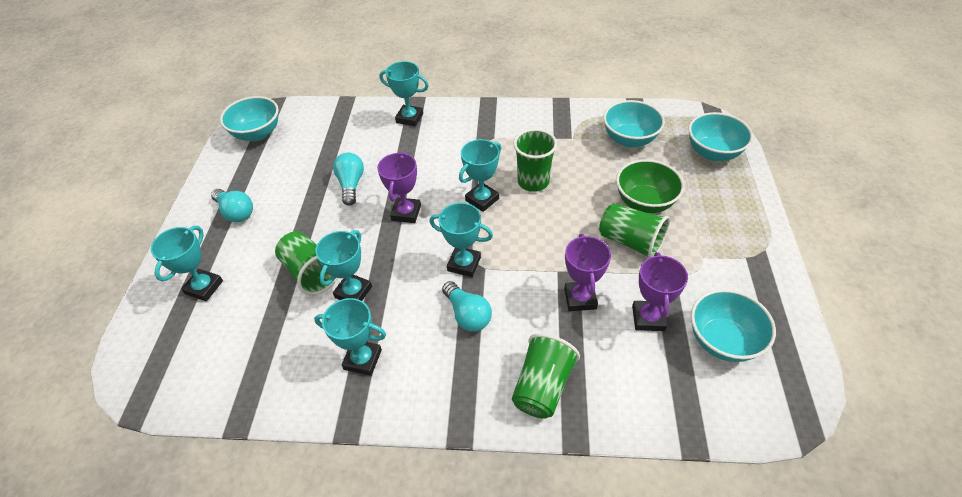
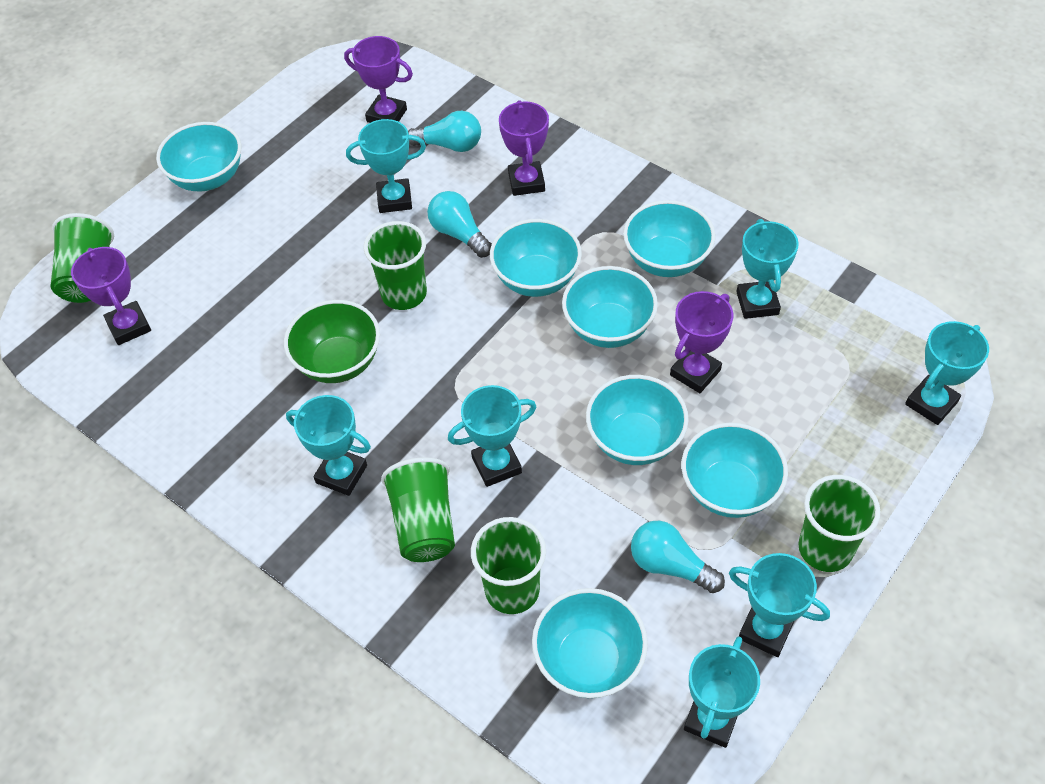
green cup: [275,231,338,295] [512,333,580,419] [513,129,557,192] [599,203,670,258] = 4 -> [50,213,114,303] [363,221,427,310] [381,457,455,562] [471,517,546,614] [798,475,881,572] = 5
purple trophy: [377,152,421,223] [564,234,611,311] [632,252,688,331] = 3 -> [71,247,151,345] [344,36,413,123] [499,100,549,196] [670,291,734,393] = 4
turquoise bowl: [220,96,279,141] [603,100,665,147] [688,112,753,161] [691,289,776,362] = 4 -> [156,122,242,191] [490,219,582,297] [532,588,648,698] [562,266,658,348] [586,375,689,465] [623,200,715,277] [681,423,788,518] = 7
turquoise trophy: [151,226,223,301] [314,298,386,376] [315,230,372,301] [379,61,429,126] [430,203,493,277] [459,139,501,212] = 6 -> [286,395,371,496] [346,119,426,213] [448,385,536,487] [684,637,760,748] [729,553,830,657] [736,219,799,319] [905,321,989,425] = 7

